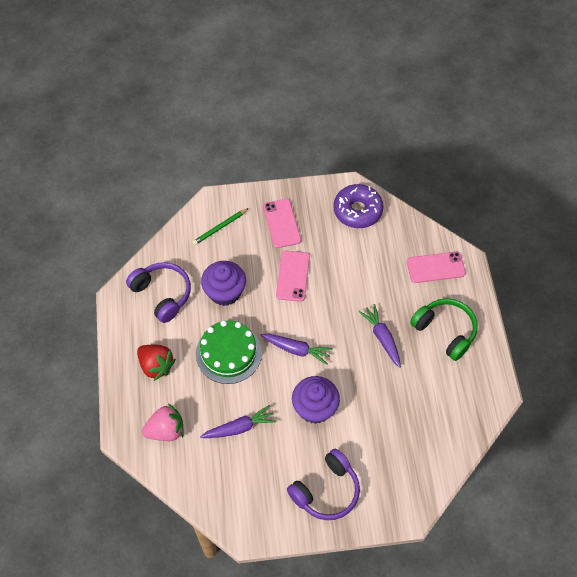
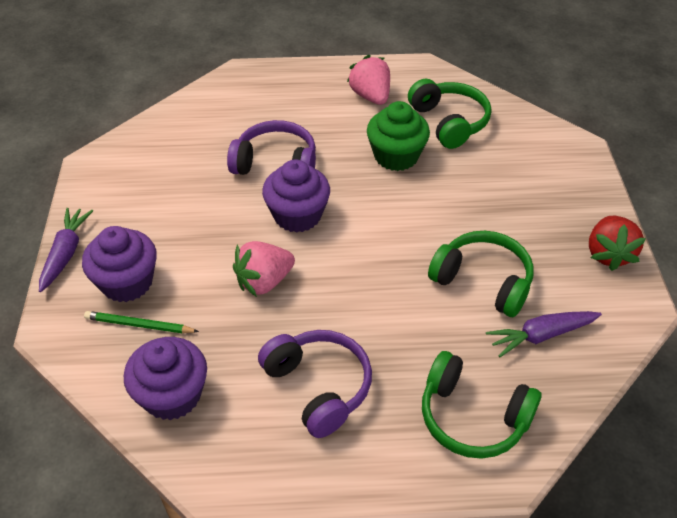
green cake: [196,320,262,384] = 1 -> none = 0
green cupcake: none = 0 -> [367,101,430,171] = 1
green headphones: [410,298,478,361] = 1 -> [408,79,491,149] [422,351,542,459] [428,231,534,317] = 3
pink phone: [263,199,301,248] [276,250,310,302] [407,252,466,283] = 3 -> none = 0
pink strawberry: [142,404,184,441] = 1 -> [233,241,295,297] [347,55,390,105] = 2
purple carrot: [200,405,276,438] [260,334,333,365] [358,304,401,368] = 3 -> [39,208,93,292] [486,311,602,357] = 2
purple cupcake: [201,261,246,306] [292,376,340,424] = 2 -> [82,226,157,302] [124,337,207,420] [262,160,330,233] = 3
purple donut: [333,184,383,228] = 1 -> none = 0

